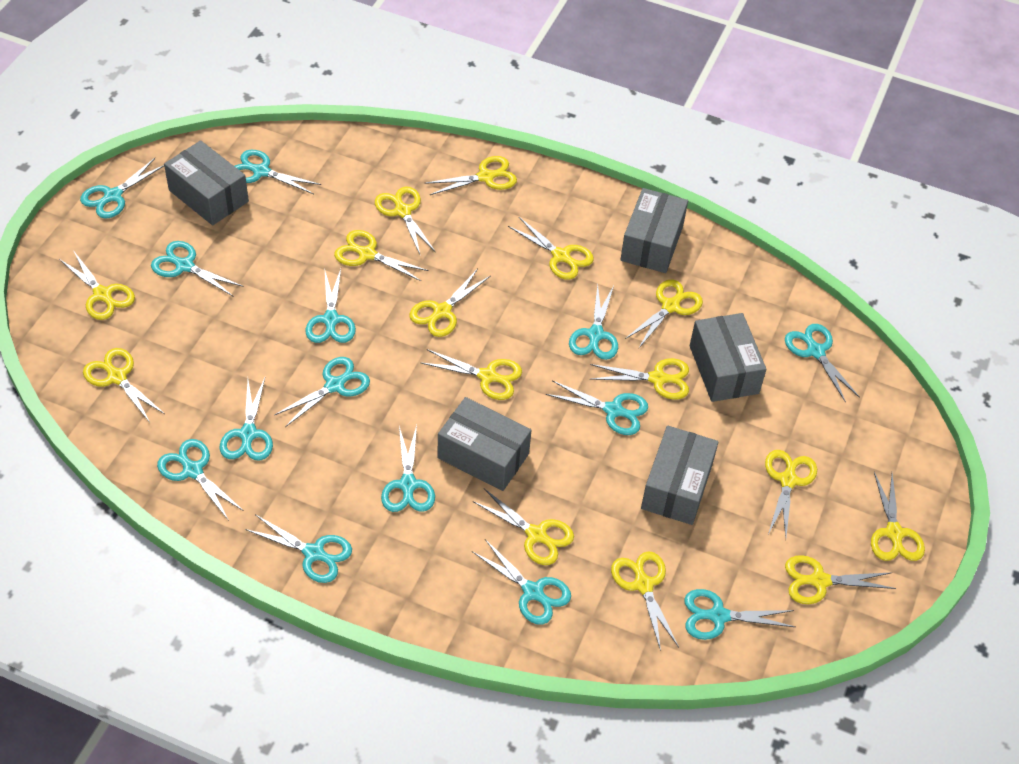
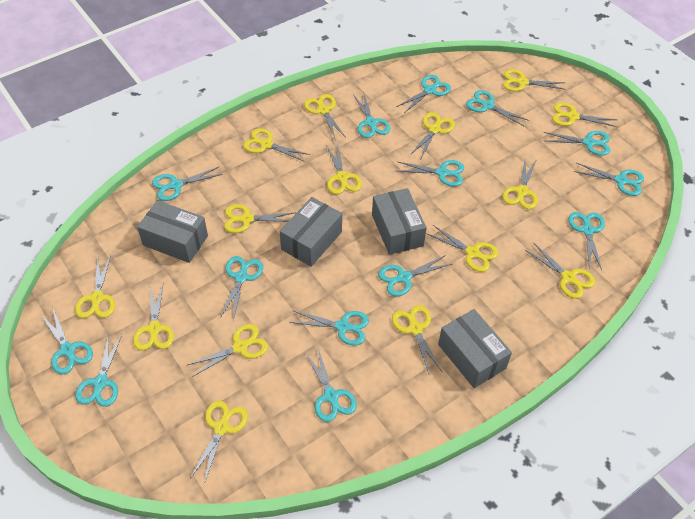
grey box: [164,140,249,225] [437,397,532,491] [620,188,688,273] [641,425,719,525] [690,313,766,402] = 5 -> [137,200,208,263] [280,197,342,267] [372,188,427,255] [438,309,512,388] = 4

